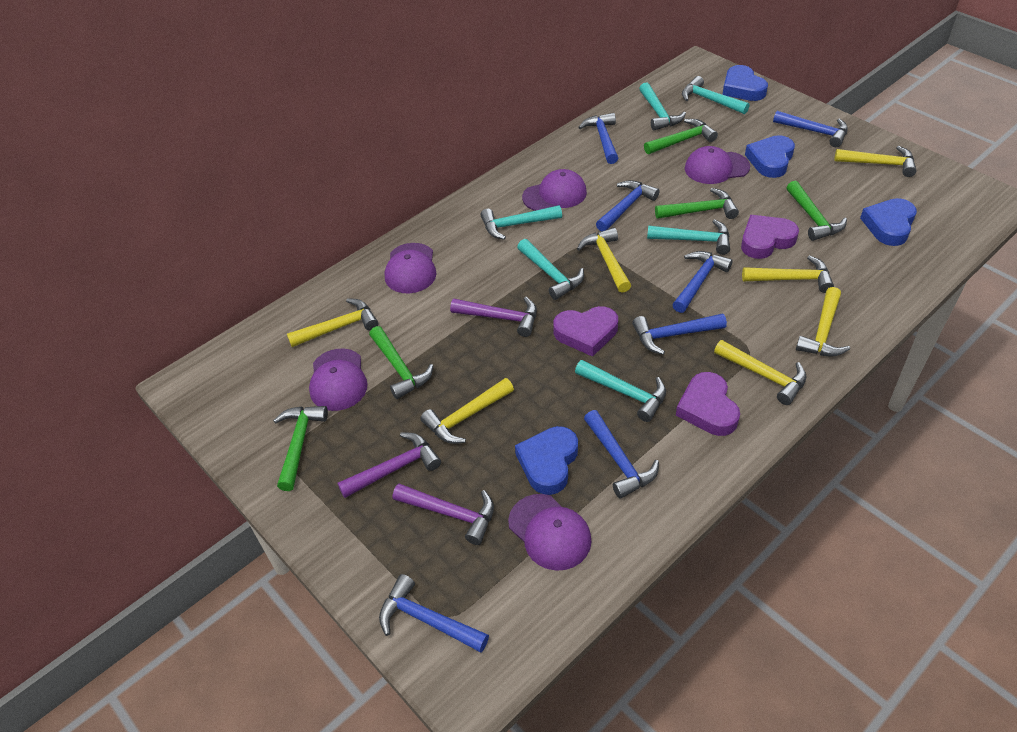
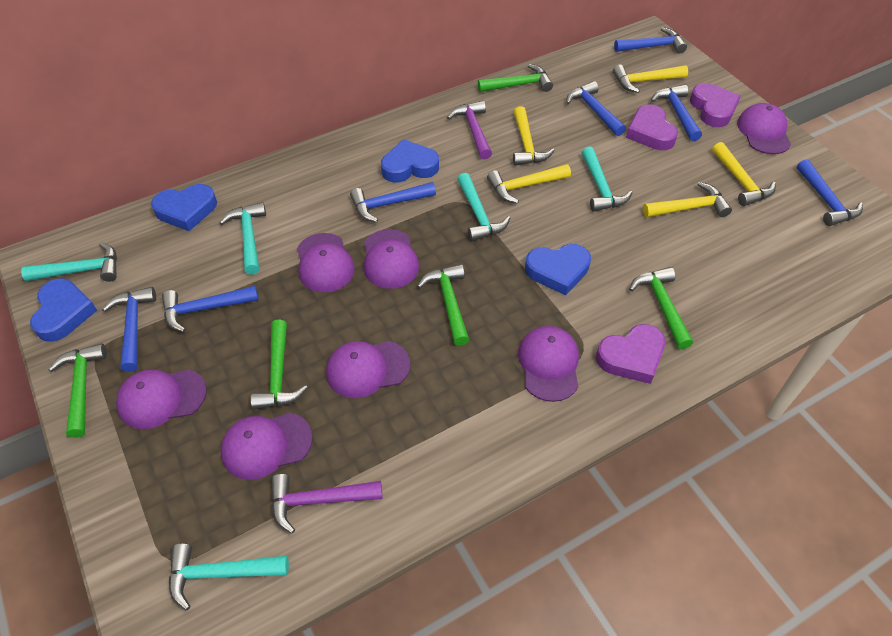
purple cap: [309,348,368,411] [385,243,436,293] [508,494,592,571] [522,169,587,211] [685,146,750,184] = 5 -> [116,369,207,429] [221,413,313,480] [297,233,355,292] [326,341,410,398] [364,229,419,289] [518,326,579,402] [737,103,791,154] = 7
purple hammer: [338,433,441,498] [393,484,494,545] [450,297,537,337] = 3 -> [271,474,382,534] [447,101,492,160] = 2
turquoise hammer: [481,205,562,240] [517,239,584,300] [575,360,666,422] [639,82,686,130] [647,219,730,255] [682,76,750,114] = 6 -> [21,242,117,282] [169,544,289,610] [219,202,266,275] [457,173,510,241] [581,147,632,212] = 5
yellow hammer: [287,298,378,347] [420,378,514,444] [577,228,631,293] [714,340,806,405] [742,255,834,293] [796,287,850,357] [834,146,917,177] = 7 -> [487,164,571,204] [513,106,555,166] [613,65,688,93] [643,182,732,217] [712,142,776,206] = 5

